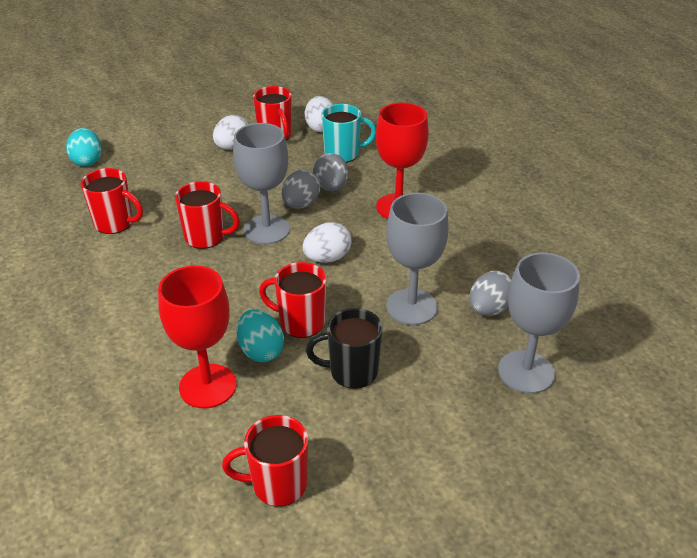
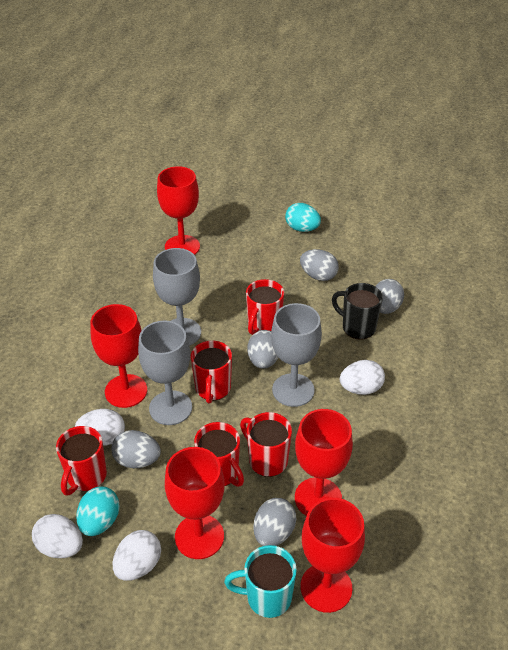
grey egg: [281,170,320,209] [313,153,349,191] [469,271,512,316] = 3 -> [111,430,161,468] [247,330,278,369] [253,498,296,546] [300,249,339,281] [375,279,404,314] = 5
red goblet: [158,265,237,409] [376,102,429,219] = 2 -> [91,304,147,408] [157,166,200,255] [165,447,225,559] [295,409,353,516] [301,498,365,613] = 5
white egg: [213,115,249,150] [303,222,352,263] [305,96,333,132] = 3 -> [32,514,83,558] [75,409,125,446] [113,530,161,581] [340,360,385,395] = 4

